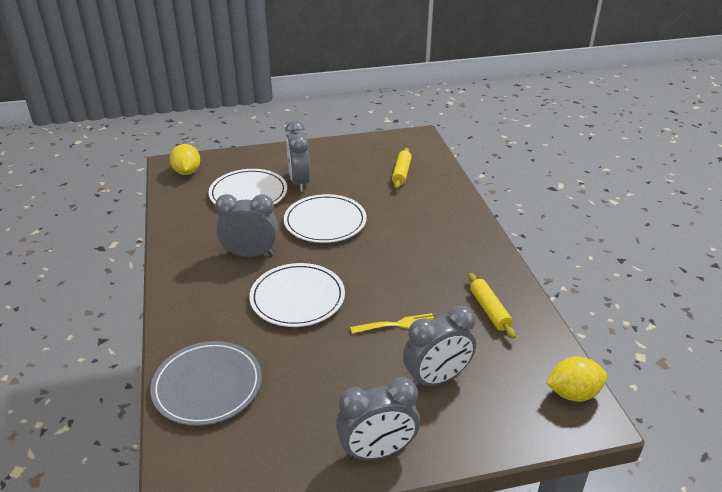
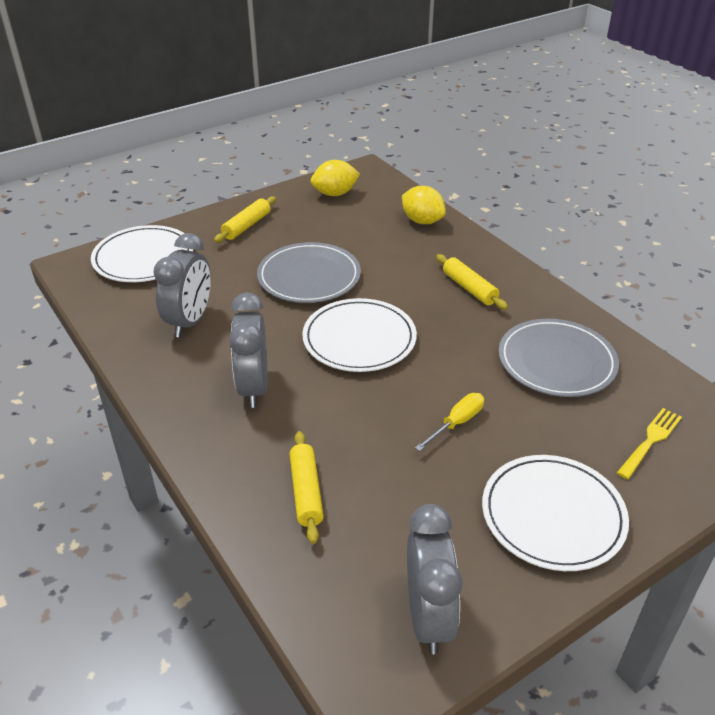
grey clock: [215,194,278,257] [285,120,310,192] [336,377,420,460] [403,306,476,387] = 4 -> [153,233,211,337] [229,293,268,408] [407,504,463,654] = 3
grey plate: [150,341,262,426] = 1 -> [257,242,361,303] [499,319,619,397] = 2
yellow rolling pin: [392,148,412,189] [468,273,516,339] = 2 -> [214,196,276,243] [289,431,324,544] [436,254,508,310] = 3
yellow screwdriver: none = 0 -> [415,393,484,451] = 1

